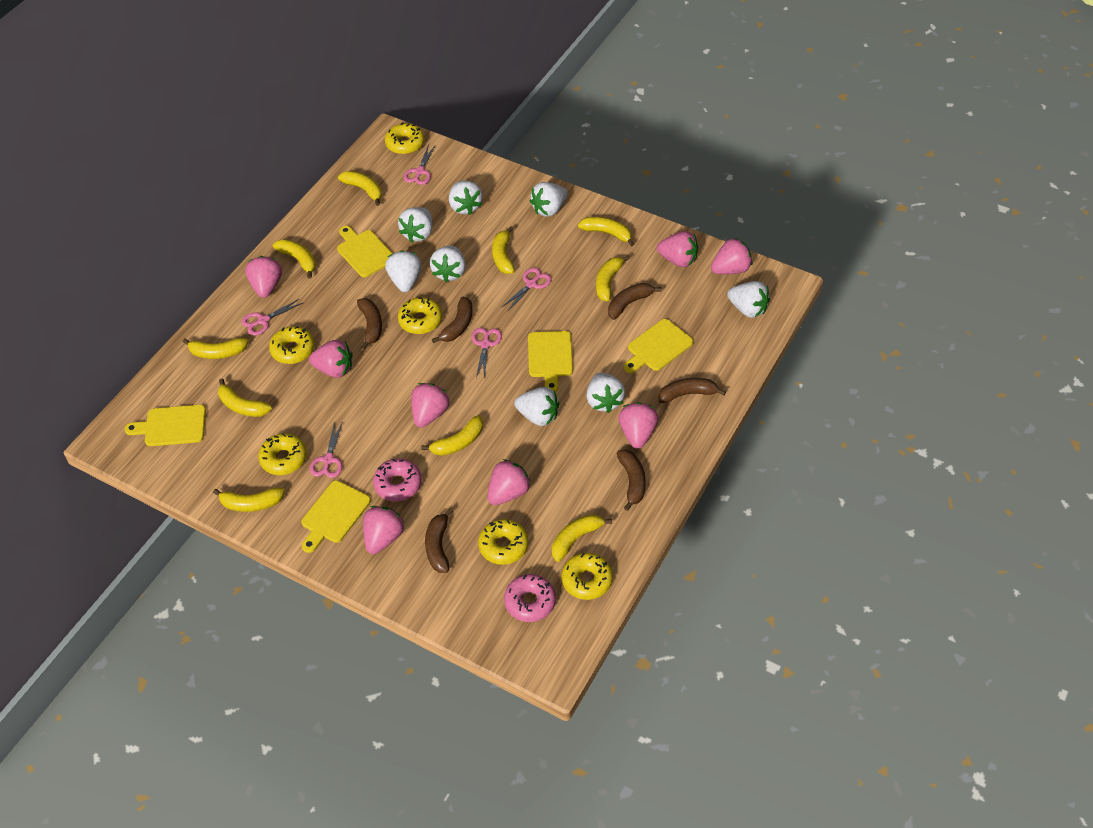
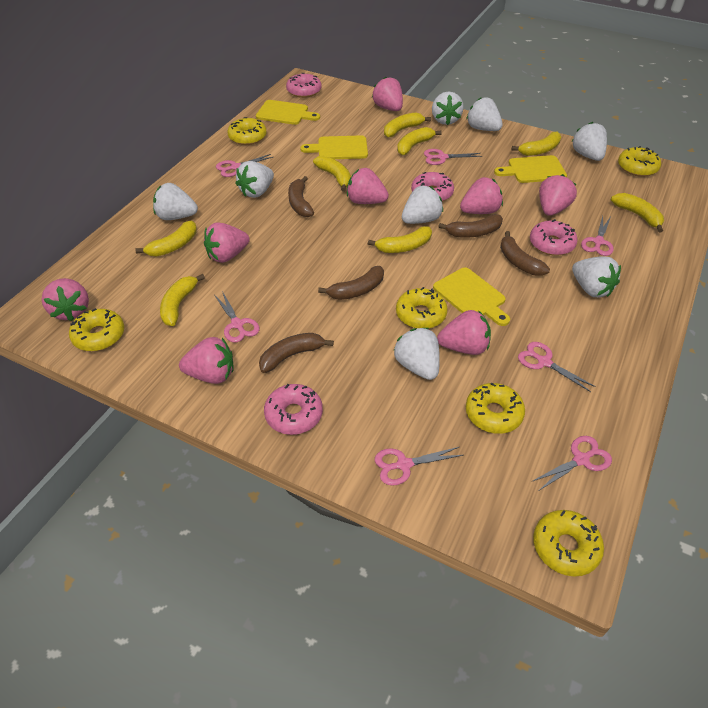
brown banana: [357,298,382,349] [425,508,453,573] [432,297,473,343] [608,283,662,320] [617,450,646,511] [658,378,726,403] = 6 -> [259,333,334,373] [288,176,314,217] [318,266,384,300] [438,214,503,238] [500,231,550,276] = 5
pink donut: [373,458,422,501] [504,574,556,622] = 2 -> [264,384,323,435] [286,73,321,98] [411,172,454,202] [530,219,578,256] = 4
pink scissors: [241,298,303,336] [310,421,343,478] [404,144,435,185] [472,328,502,379] [501,268,552,312] = 5 -> [214,291,259,343] [216,154,273,177] [374,447,463,486] [424,149,482,165] [518,342,596,392] [531,436,612,490] [581,216,614,256] = 7
yellow banana: [183,338,248,359] [213,488,285,512] [218,379,272,417] [273,239,316,279] [338,171,382,206] [421,415,483,456] [492,226,515,274] [552,514,612,562] [578,217,634,247] [596,255,630,302] = 10 -> [135,221,197,256] [160,274,205,326] [313,156,351,192] [368,226,432,253] [384,112,431,138] [397,127,442,155] [512,132,561,156] [611,193,664,232] = 8
yellow cutting board: [124,405,206,446] [301,481,371,553] [337,226,393,277] [528,331,573,392] [624,319,694,373] = 5 -> [256,100,320,125] [300,135,368,159] [433,267,510,326] [494,155,567,183] = 4

